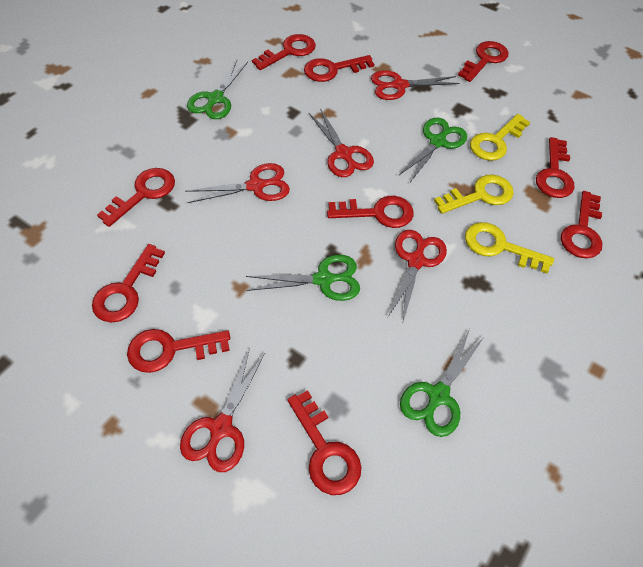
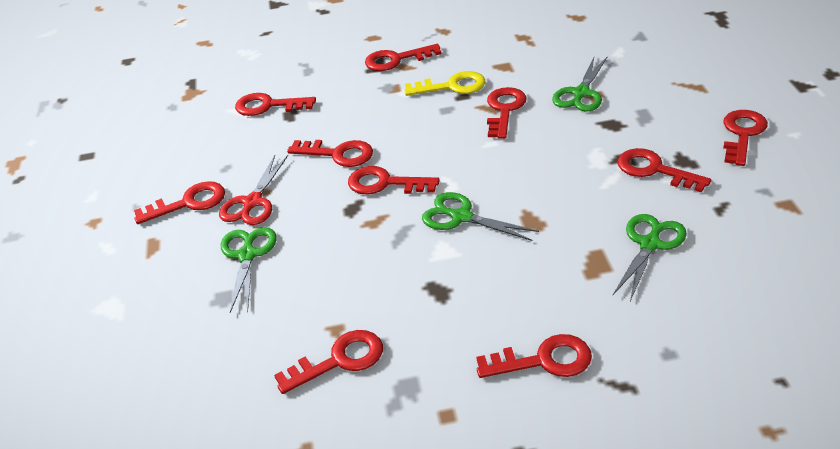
red scissors: [180,348,265,472] [185,163,290,203] [309,108,374,177] [371,70,460,100] [388,230,447,322] = 5 -> [219,155,288,225] = 1
yellow key: [434,175,514,214] [465,222,554,273] [470,114,530,161] = 3 -> [404,71,486,96] = 1

